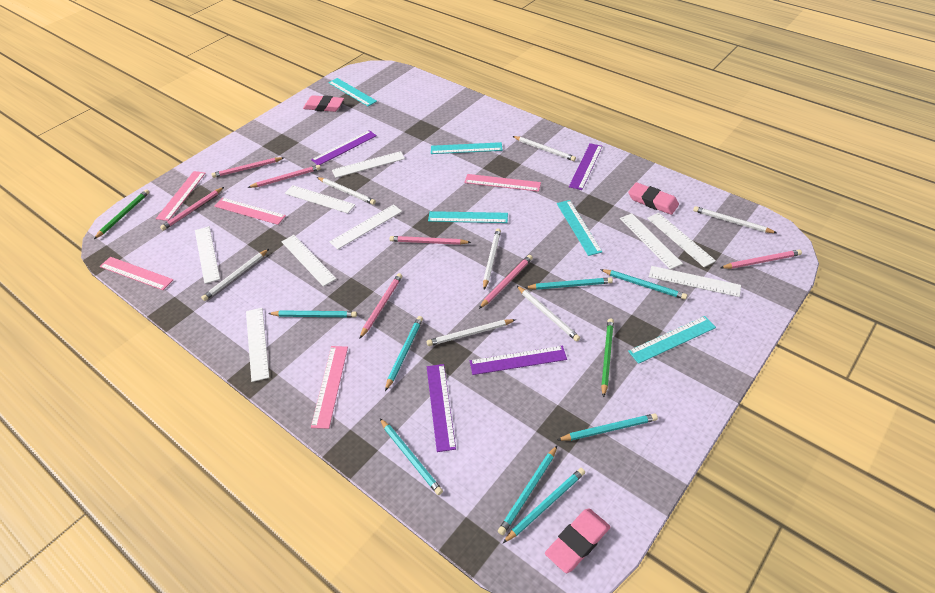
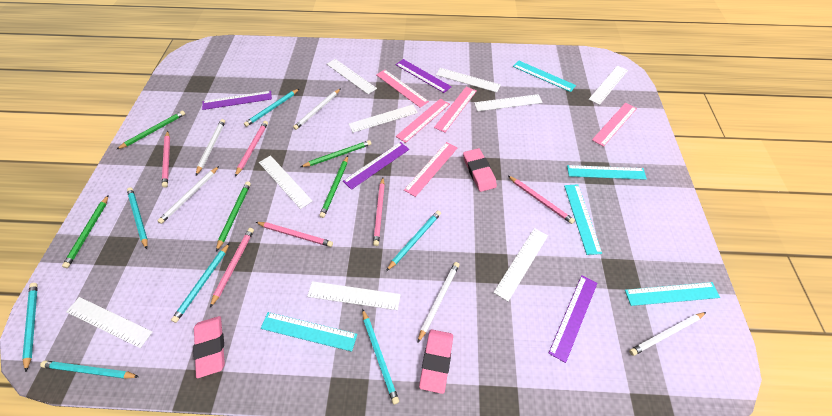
green pencil: [94,189,150,239] [601,318,614,398] = 2 -> [62,195,109,268] [116,111,185,150] [216,181,251,251] [301,140,371,167] [319,156,348,218] = 5
pink pencil: [160,187,224,230] [211,157,284,178] [247,165,321,188] [359,273,402,339] [390,236,471,245] [479,255,533,309] [720,250,802,269] = 7 -> [162,131,170,188] [210,228,254,307] [235,121,268,177] [256,222,333,247] [373,177,385,246] [508,176,575,224] = 6
turquoise pencil: [268,310,357,317] [380,418,443,495] [385,316,423,391] [498,446,557,535] [503,468,585,543] [524,277,613,290] [557,413,658,441] [600,269,687,300] = 8 -> [22,283,38,372] [40,361,139,379] [127,188,148,249] [171,243,229,323] [244,89,299,127] [362,309,399,405] [386,210,441,271] = 7
white pencil: [201,249,269,301] [317,177,376,205] [427,319,516,346] [483,228,501,290] [513,136,576,161] [517,286,580,341] [693,206,777,233] = 7 -> [157,166,219,224] [196,119,225,175] [293,88,341,130] [417,262,460,343] [629,312,706,356] = 5

